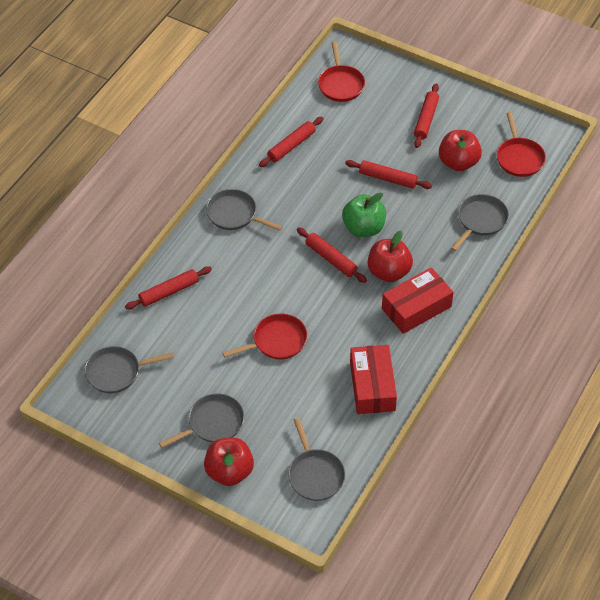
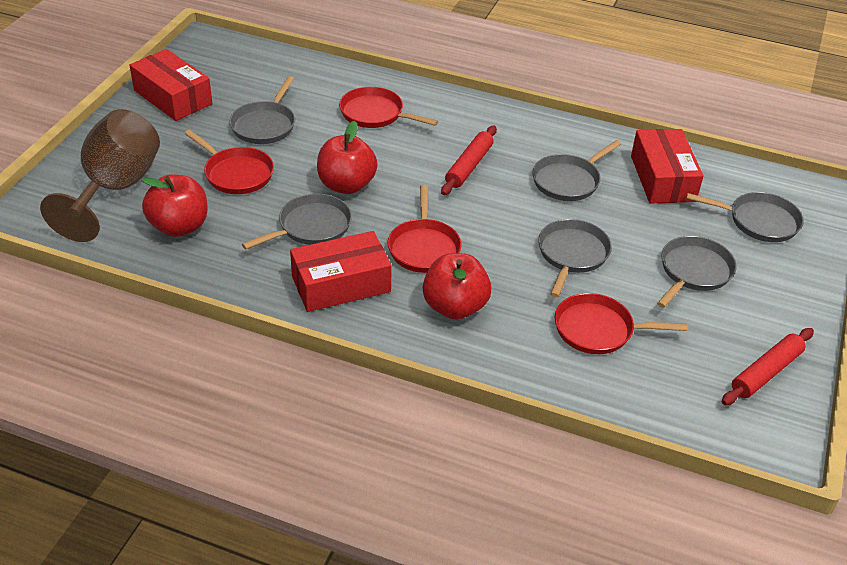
brown goblet: none = 0 -> [40,109,160,242] = 1
green apple: [342,192,386,237] = 1 -> none = 0
grey pan: [85,346,174,393] [159,393,244,448] [206,189,282,231] [288,418,345,501] [451,194,509,251] = 5 -> [229,76,295,144] [242,193,352,249] [532,140,621,201] [538,219,612,297] [657,236,736,308] [686,192,804,242] = 6
red box: [350,345,397,414] [382,267,453,334] = 2 -> [130,49,212,121] [290,231,392,312] [631,129,703,204] = 3
red pan: [222,314,307,359] [318,41,365,102] [497,112,546,177] = 3 -> [184,130,274,194] [339,87,438,128] [388,185,462,273] [555,293,687,354] = 4
red rolling pin: [125,266,212,310] [259,117,324,167] [297,227,367,283] [345,160,432,189] [414,83,439,148] = 5 -> [441,126,497,195] [722,328,814,405] = 2

